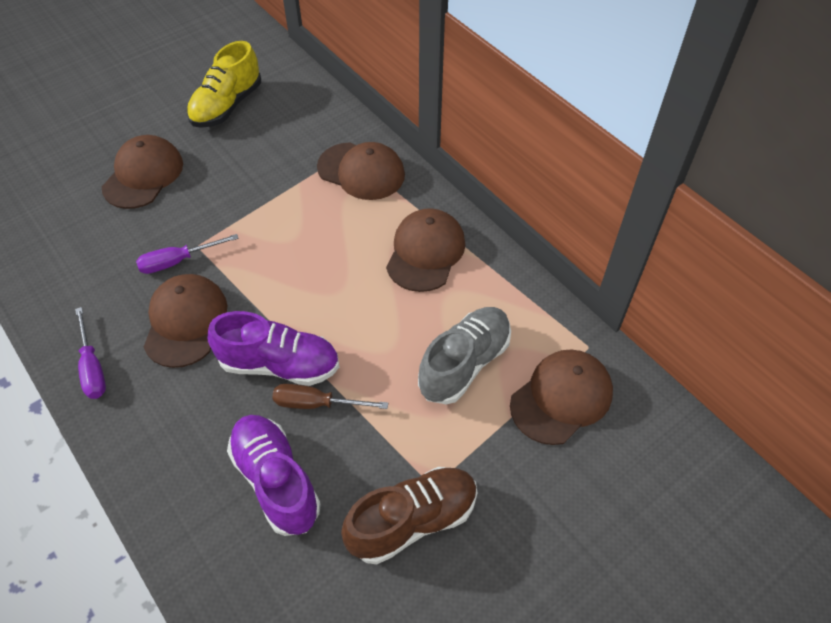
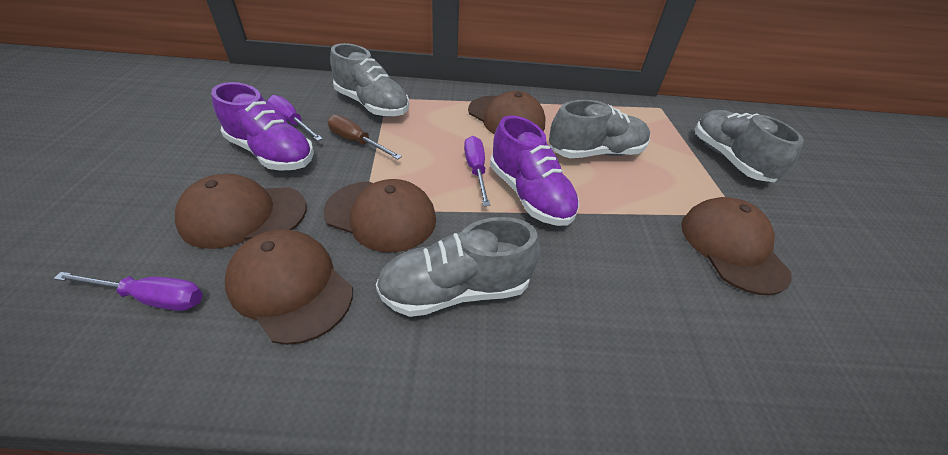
brown shoe: [341,467,477,564] = 1 -> none = 0
grey shoe: [418,307,511,404] = 1 -> [330,43,409,117] [376,217,540,317] [549,100,650,158] [695,110,804,182] = 4
purple screwdriver: [75,307,106,399] [136,234,239,274] = 2 -> [53,272,203,311] [267,95,323,141] [464,136,490,206] = 3
yellow shoe: [187,41,261,128] = 1 -> none = 0

